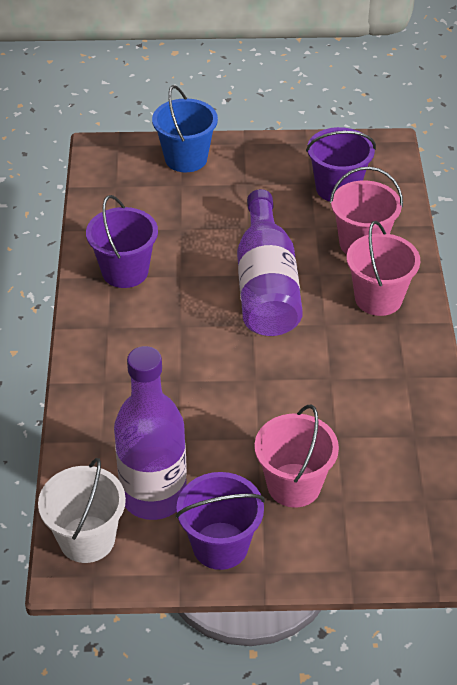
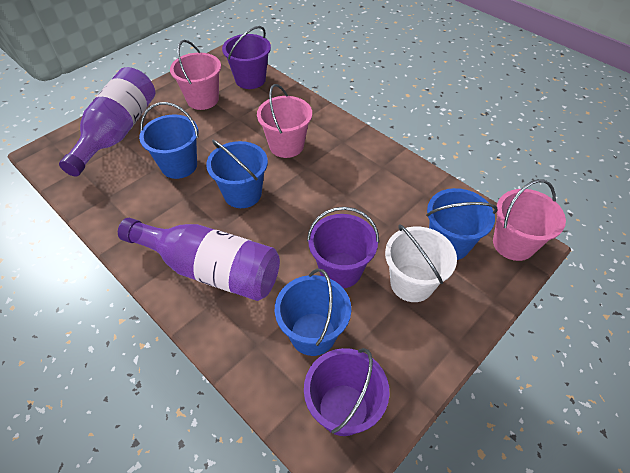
blue bucket: [152,85,218,172] = 1 -> [139,102,199,179] [206,140,268,208] [275,269,351,356] [426,188,497,260] = 4

